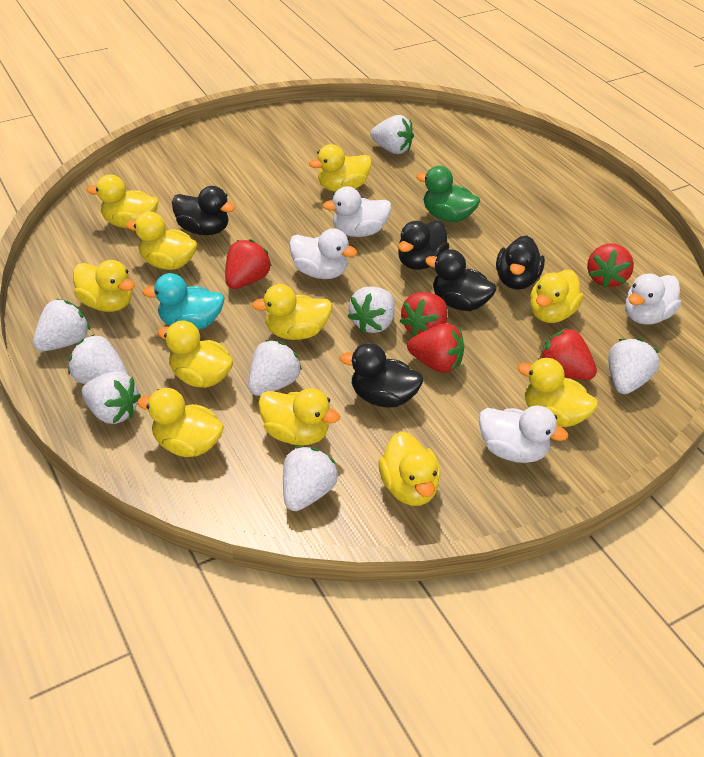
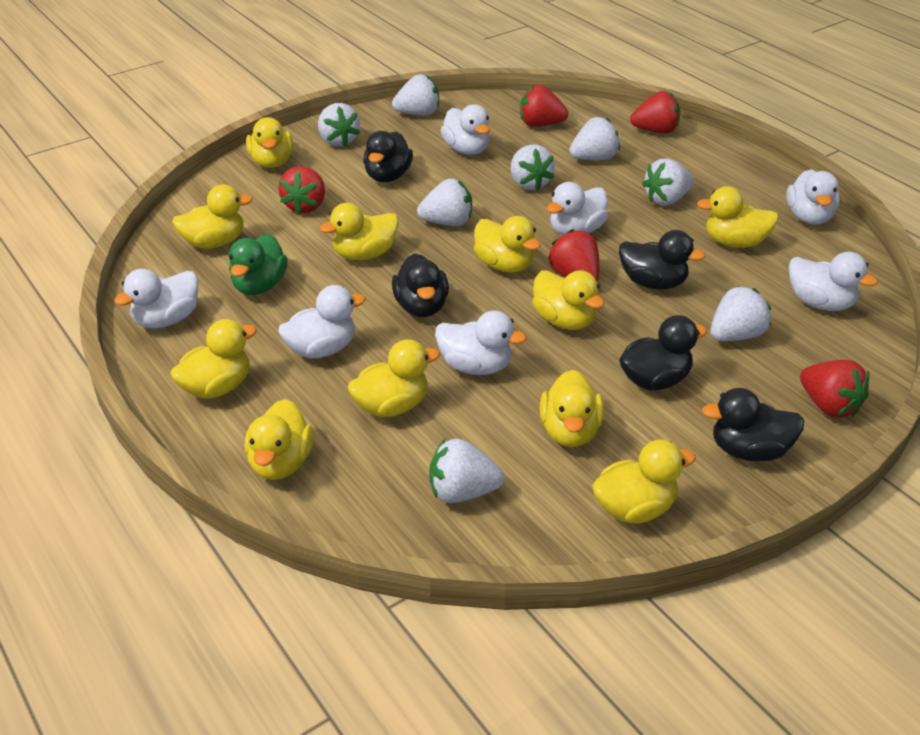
turquoise duck: [143,273,225,330] = 1 -> none = 0
white duck: [289,228,357,279] [323,186,391,237] [479,405,568,463] [625,273,681,325] = 4 -> [114,269,198,329] [278,285,366,359] [435,310,527,375] [441,104,490,155] [547,182,608,235] [786,169,840,225] [789,252,878,311] = 7

